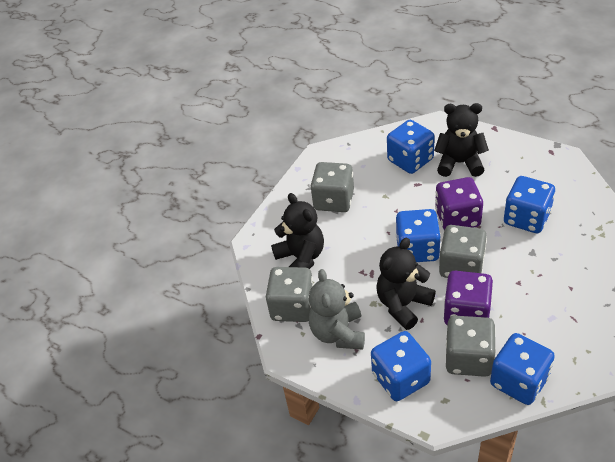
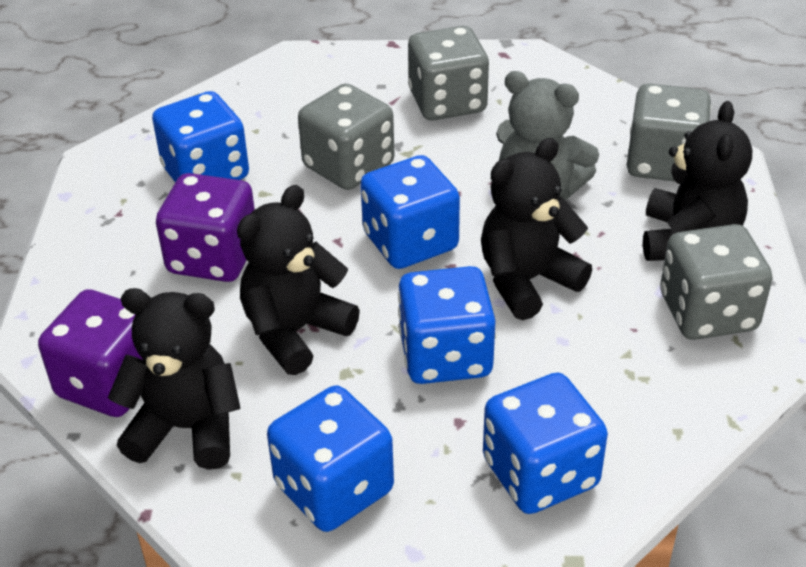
black teddy bear: [271,193,324,269] [376,238,436,330] [434,103,489,177] = 3 -> [108,288,241,470] [237,185,360,375] [481,138,592,320] [643,101,752,261] = 4

